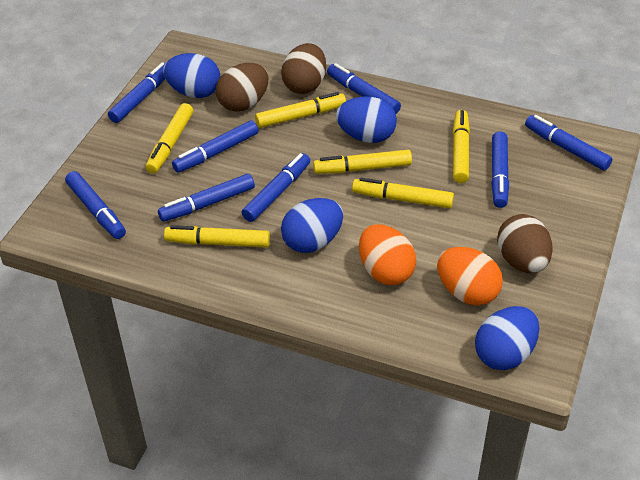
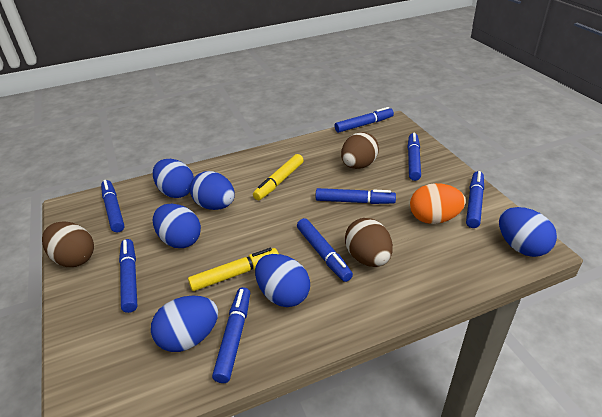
blue egg: [163,53,220,98] [281,198,343,253] [336,97,397,143] [475,306,539,370] = 4 -> [151,296,218,352] [153,159,194,198] [153,204,201,248] [190,171,235,210] [255,254,310,307] [499,207,557,257] = 6
orange egg: [359,224,416,285] [437,247,503,305] = 2 -> [410,183,466,224] = 1
yellow marker: [145,103,193,174] [164,225,270,248] [255,92,346,128] [313,150,412,174] [352,178,454,208] [453,110,470,183] = 6 -> [188,248,279,291] [253,154,304,200] = 2

